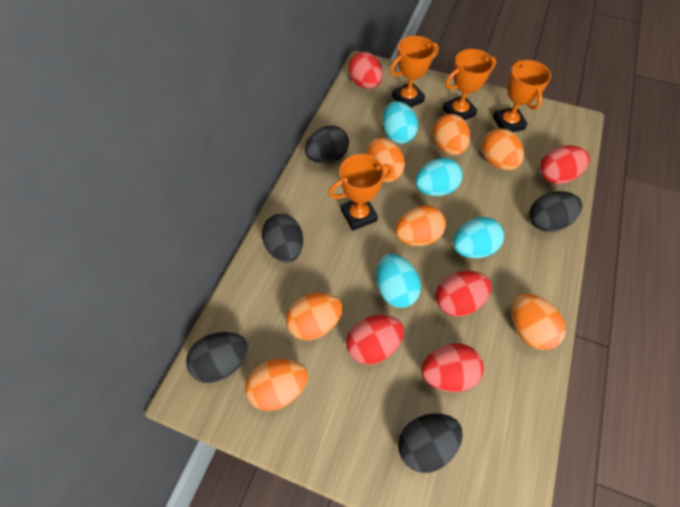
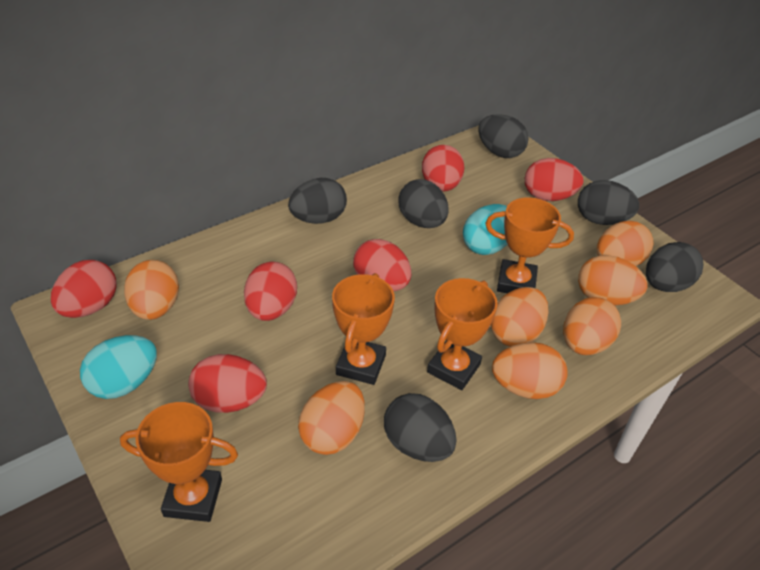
black egg: [186,332,248,383] [262,214,303,262] [305,125,349,163] [398,413,463,473] [529,191,582,232] = 5 -> [288,178,347,224] [384,393,456,462] [398,179,449,228] [478,114,529,158] [578,180,639,225] [646,242,703,292] = 6
red egg: [346,315,404,365] [348,52,383,89] [421,343,484,392] [436,271,491,317] [540,145,590,184] = 5 -> [51,260,117,318] [188,354,267,413] [244,262,297,321] [353,239,411,292] [422,145,465,192] [525,158,584,201] = 6
turquoise egg: [376,254,421,308] [382,101,418,144] [415,158,463,196] [453,217,504,258] = 4 -> [80,335,157,399] [463,204,507,255] = 2

